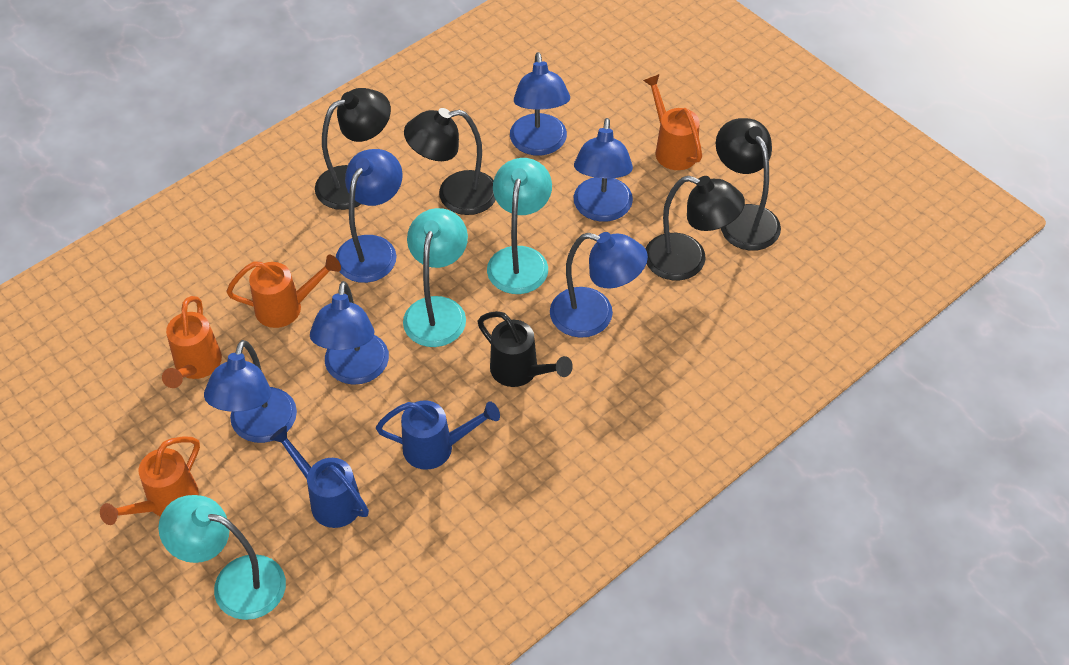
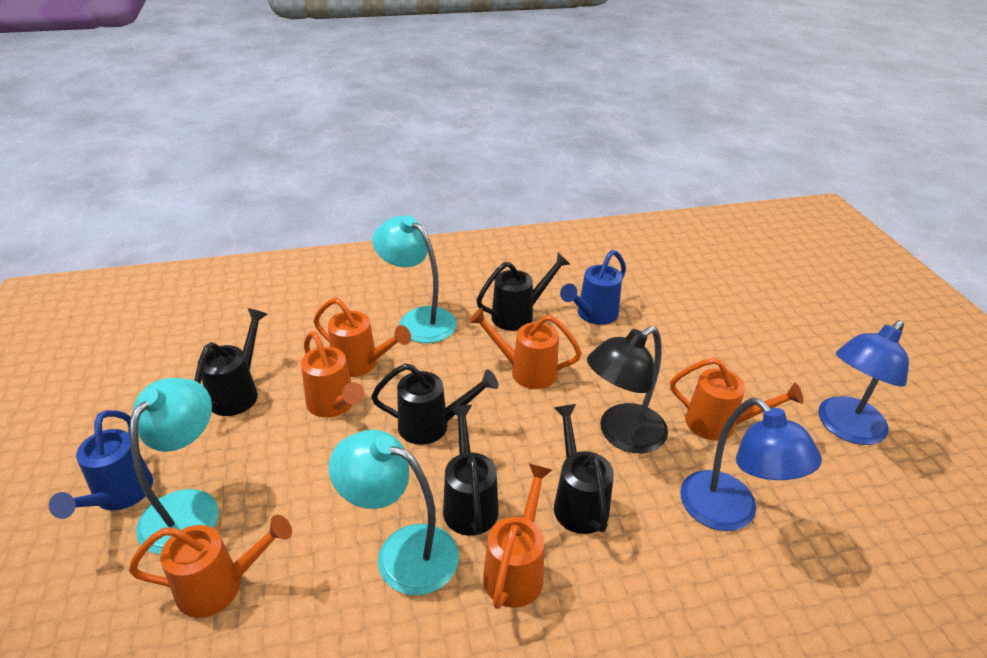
black lamp: [315,88,391,210] [404,108,496,215] [646,176,745,281] [716,118,781,251] = 4 -> [587,326,668,453] = 1
black watering can: [477,311,573,387] = 1 -> [195,308,268,416] [371,363,499,445] [443,405,499,536] [476,253,570,331] [554,404,614,534] = 5
blue lamp: [204,340,297,443] [310,281,389,385] [336,149,403,283] [510,52,570,156] [550,232,648,338] [574,118,633,222] = 6 -> [680,398,822,531] [818,320,909,445] = 2
orange watering can: [100,436,200,525] [162,296,222,388] [226,255,341,328] [643,74,702,170] = 4 -> [129,515,292,618] [301,331,364,418] [313,298,411,377] [469,308,582,389] [483,463,552,609] [670,358,803,441] = 6

